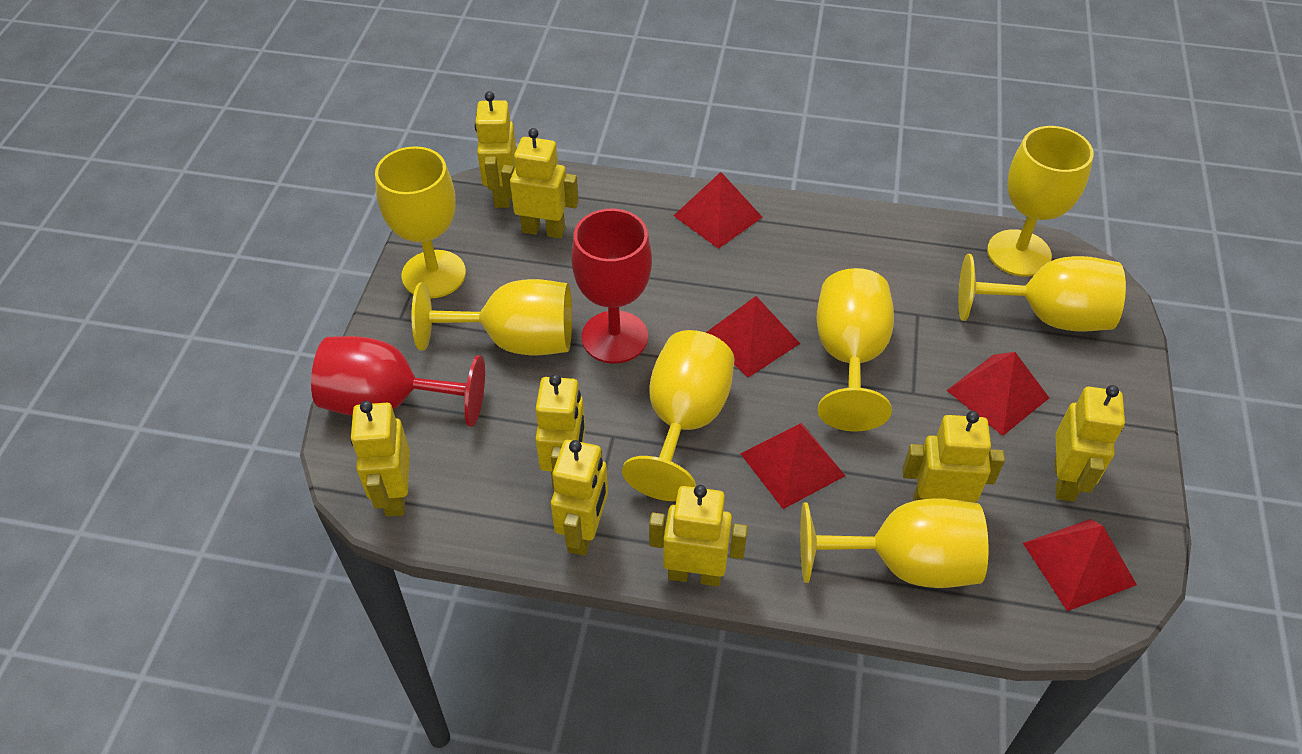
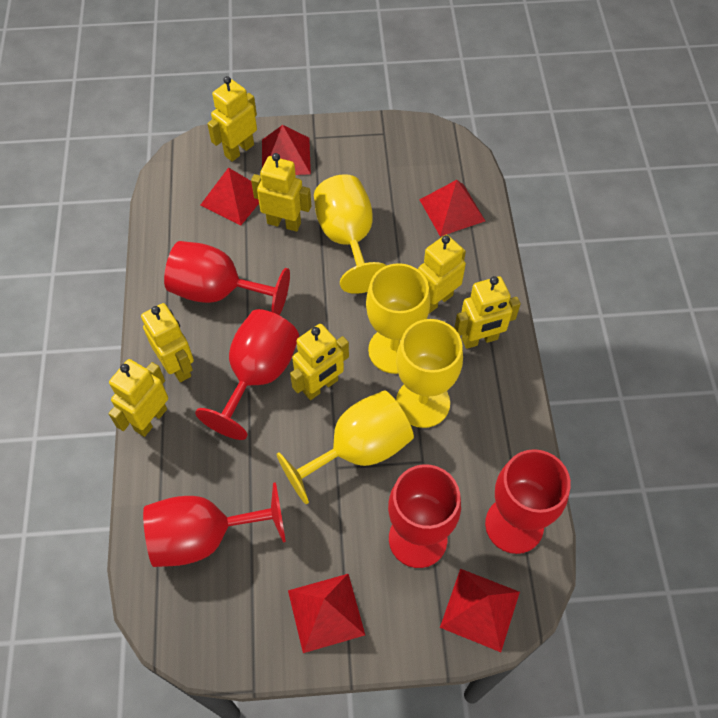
red goblet: [311,336,485,427] [572,209,652,363] = 2 -> [143,482,286,567] [164,241,290,315] [195,309,299,440] [388,464,461,568] [485,449,571,554] = 5
yellow goblet: [375,146,466,298] [412,279,572,355] [622,330,735,501] [800,498,988,588] [817,268,894,432] [958,254,1126,332] [987,126,1094,277] = 7 -> [276,390,414,504] [314,174,387,294] [366,263,430,374] [396,319,463,428] = 4
yellow robot: [350,401,410,517] [475,91,516,208] [501,128,579,238] [535,374,585,489] [551,440,608,556] [649,485,748,586] [902,411,1005,502] [1055,385,1125,502] = 8 -> [109,359,168,437] [141,303,194,382] [207,76,257,162] [251,153,311,232] [290,324,349,400] [418,235,466,314] [454,276,521,349] = 7

